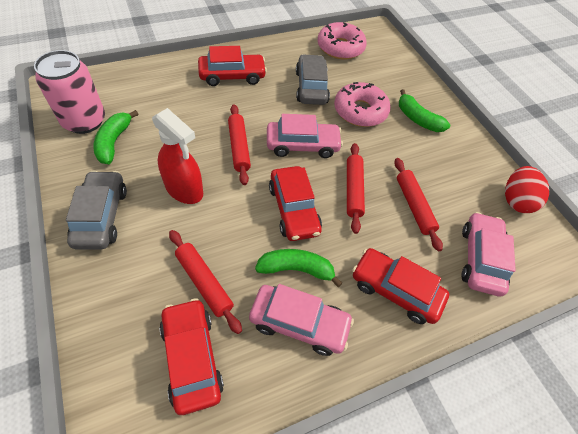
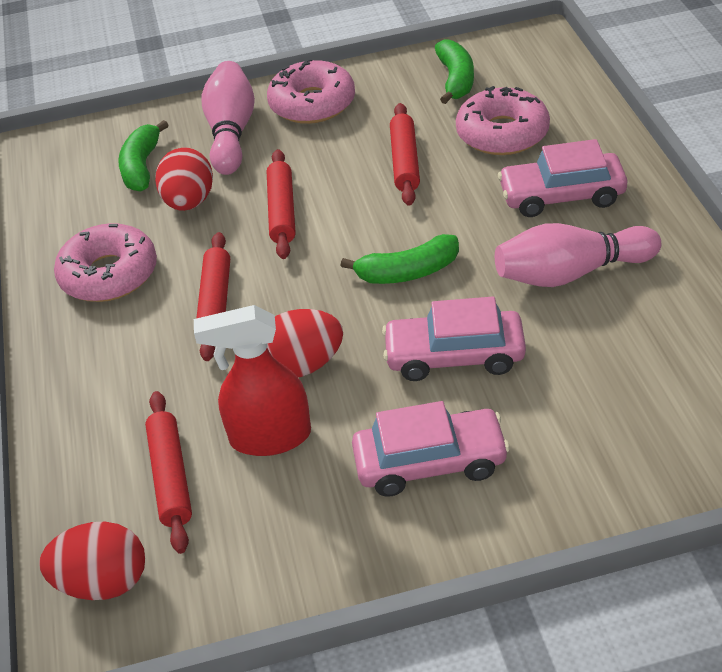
grey car: [66,171,127,249] [296,54,330,105] = 2 -> none = 0
pink bowling pin: none = 0 -> [201,61,255,175] [495,223,661,287] = 2
pink can: [34,50,105,134] = 1 -> none = 0
pink donut: [317,22,367,60] [334,82,391,127] = 2 -> [54,223,157,302] [267,59,355,124] [456,86,550,155] = 3
red car: [159,298,224,415] [198,46,267,86] [269,166,322,241] [352,248,449,324] = 4 -> none = 0
red egg: [505,166,549,213] = 1 -> [40,522,145,600] [155,147,213,211] [267,309,343,378] = 3

